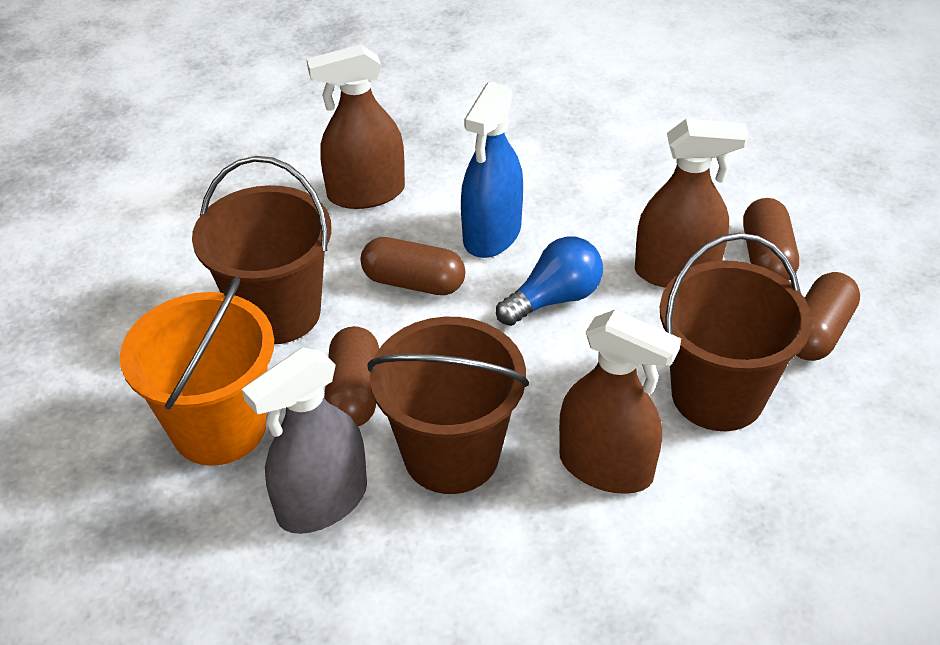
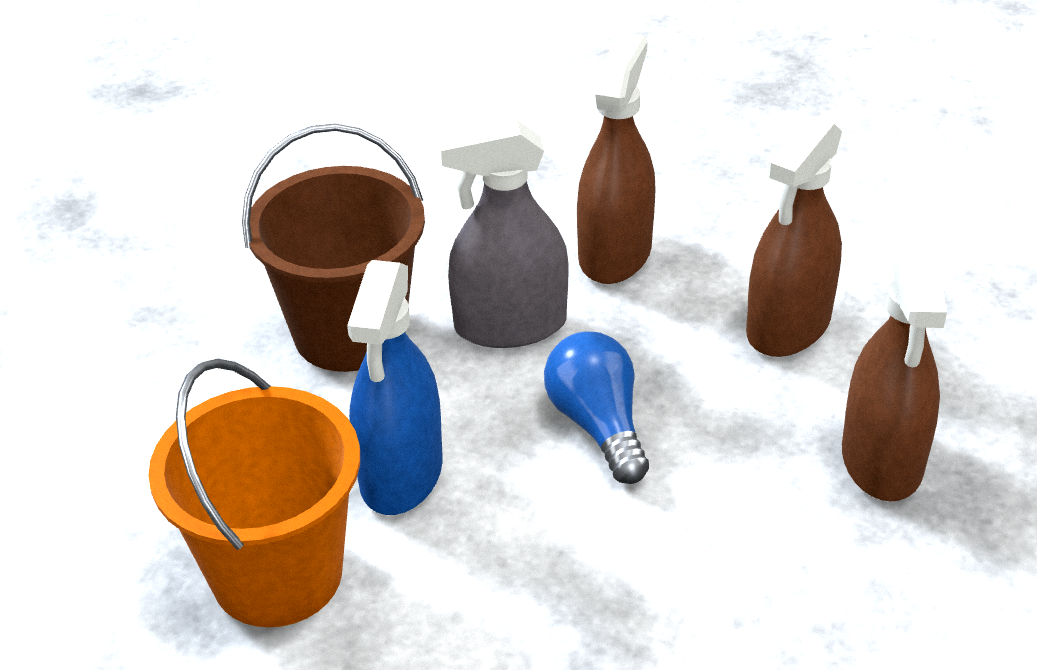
brown bucket: [192,156,332,344] [367,317,529,494] [660,233,812,431] = 3 -> [242,124,425,372] = 1
brown capsule: [324,326,379,426] [361,237,465,295] [743,198,799,281] [796,272,860,361] = 4 -> none = 0

